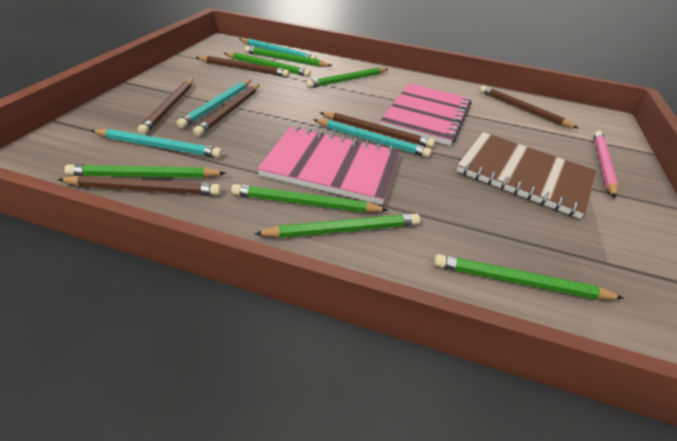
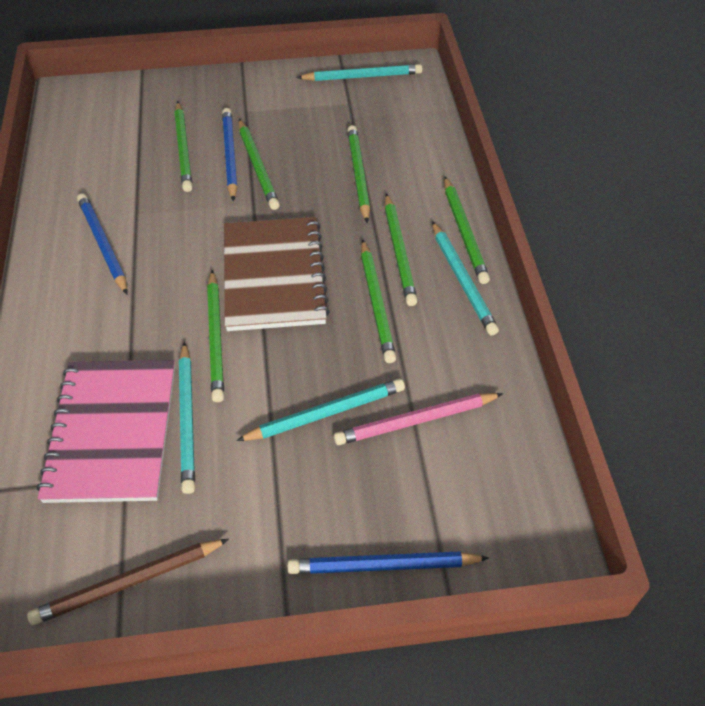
blue pencil: none = 0 -> [77,193,128,295] [222,108,238,202] [287,551,489,574] = 3
brown pencil: [57,175,221,195] [137,79,193,135] [193,84,260,136] [196,56,289,77] [320,112,435,148] [480,86,579,129] = 6 -> [27,539,229,625] = 1
pink notebook: [257,126,400,205] [380,83,472,146] = 2 -> [37,360,175,503] = 1

